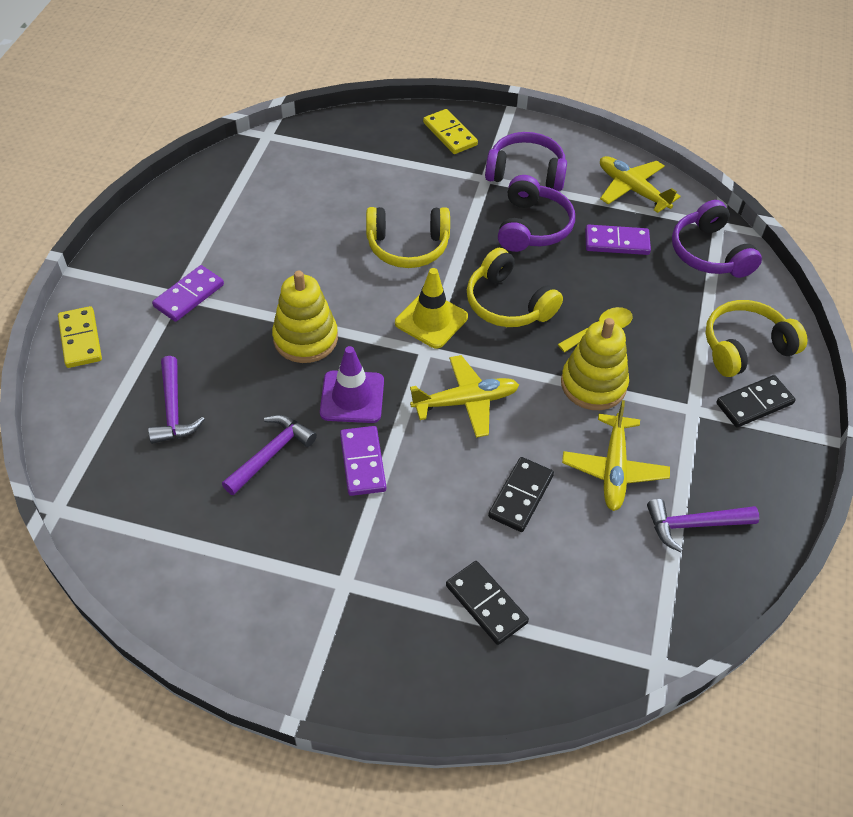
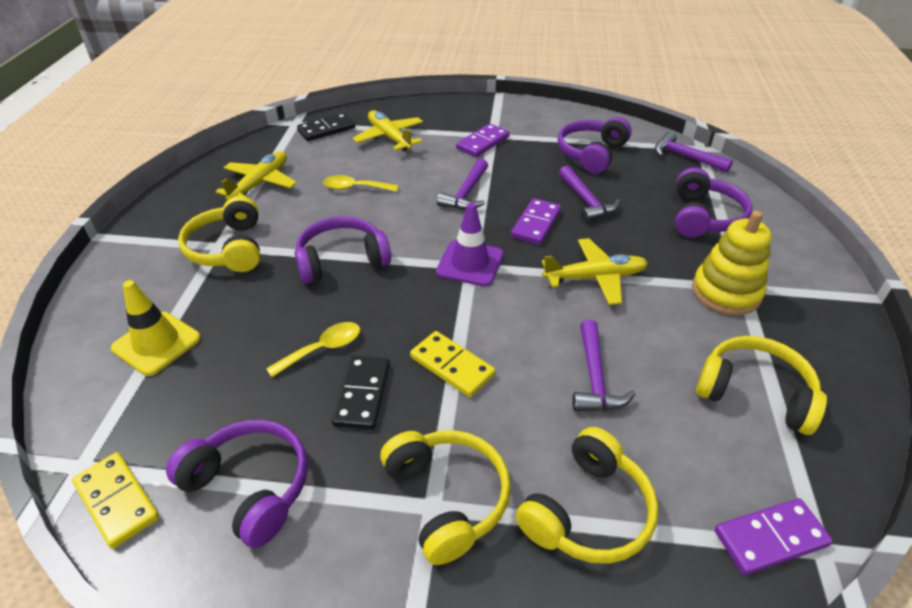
black domino: [446,561,529,645] [488,457,554,532] [716,375,795,428] = 3 -> [297,113,355,141] [332,356,390,430] = 2
purple hammer: [148,356,205,444] [222,415,317,495] [647,499,759,552] = 3 -> [437,159,488,210] [559,166,620,222] [572,320,636,411] [655,131,733,172] = 4
purple headphones: [485,132,567,191] [498,175,575,252] [672,200,762,278] = 3 -> [166,420,308,548] [295,216,391,284] [558,117,632,174] [675,167,753,237] = 4
yellow headphones: [366,207,450,268] [467,248,563,327] [706,300,807,377] = 3 -> [178,196,260,272] [380,430,511,565] [516,427,658,564] [696,336,827,435] = 4
yellow spoon: [558,307,633,352] = 1 -> [266,322,360,377] [323,175,398,192] = 2
yellow stacking toy: [272,271,338,363] [561,318,629,410] = 2 -> [692,211,772,315] = 1

